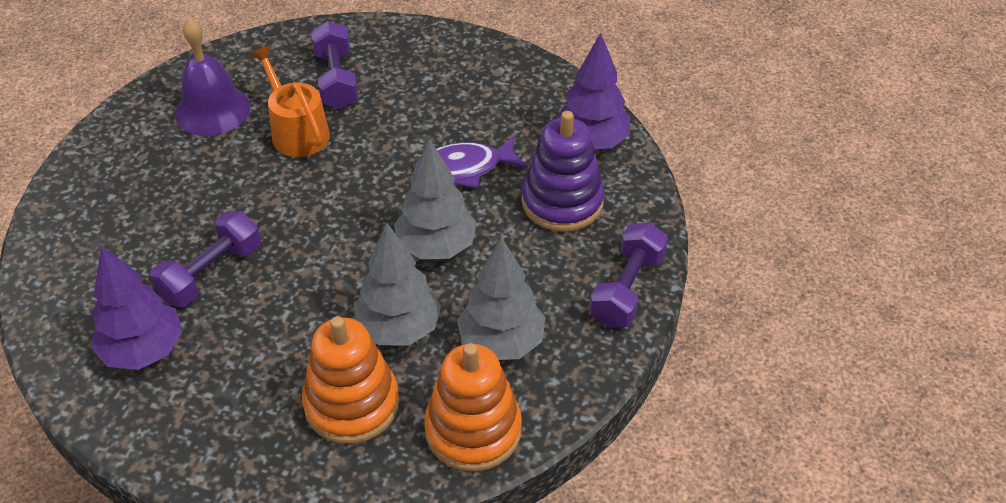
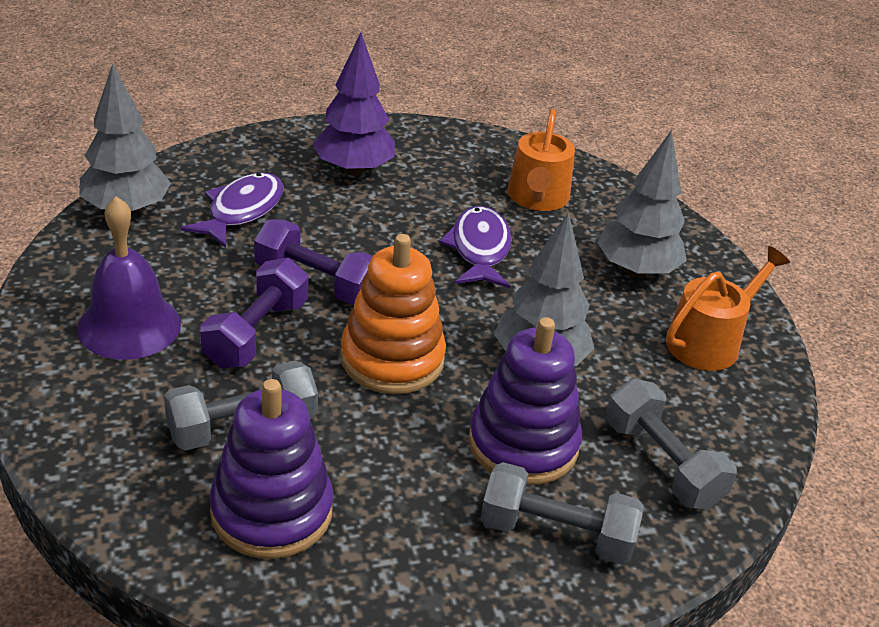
grey dumbbell: none = 0 -> [164,360,318,450] [480,462,643,565] [606,379,737,509] = 3
orange stacking toy: [302,316,399,444] [424,343,522,472] = 2 -> [340,234,446,394] = 1
orange watering can: [251,46,330,157] = 1 -> [508,109,575,211] [666,246,790,371] = 2
purple dumbbell: [150,211,261,307] [311,21,358,109] [590,222,668,327] = 3 -> [200,258,309,368] [254,219,372,305] = 2
purple fish: [414,136,527,188] = 1 -> [181,173,283,248] [439,206,512,288] = 2
purple stacking toy: [521,111,605,232] = 1 -> [209,379,333,559] [468,317,582,485] = 2
purple tree: [91,245,183,370] [556,33,630,149] = 2 -> [313,32,395,176] = 1

